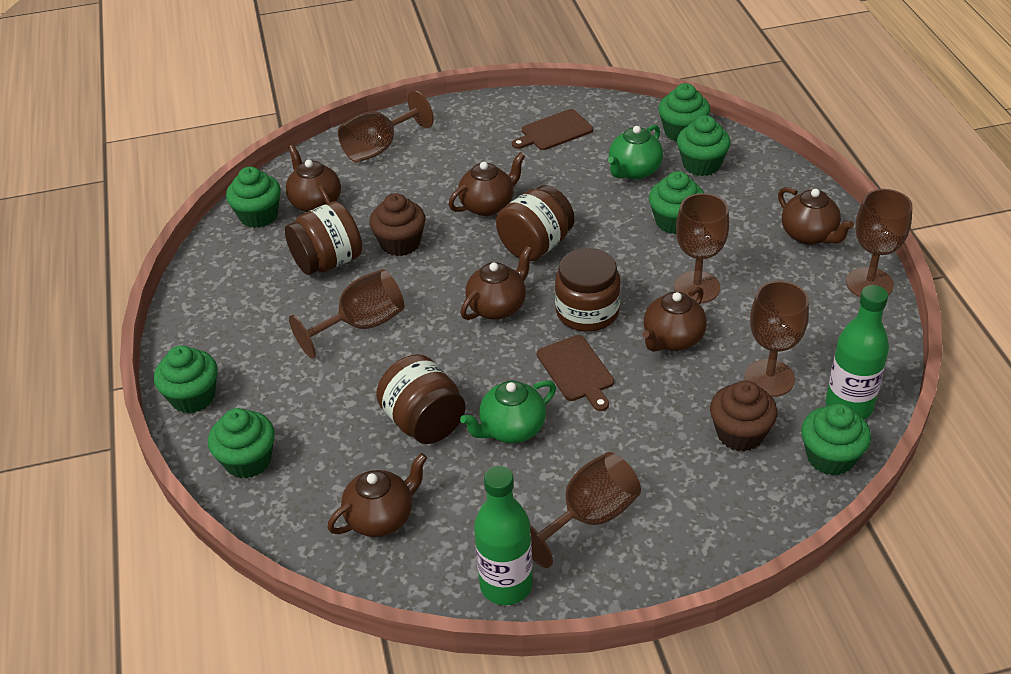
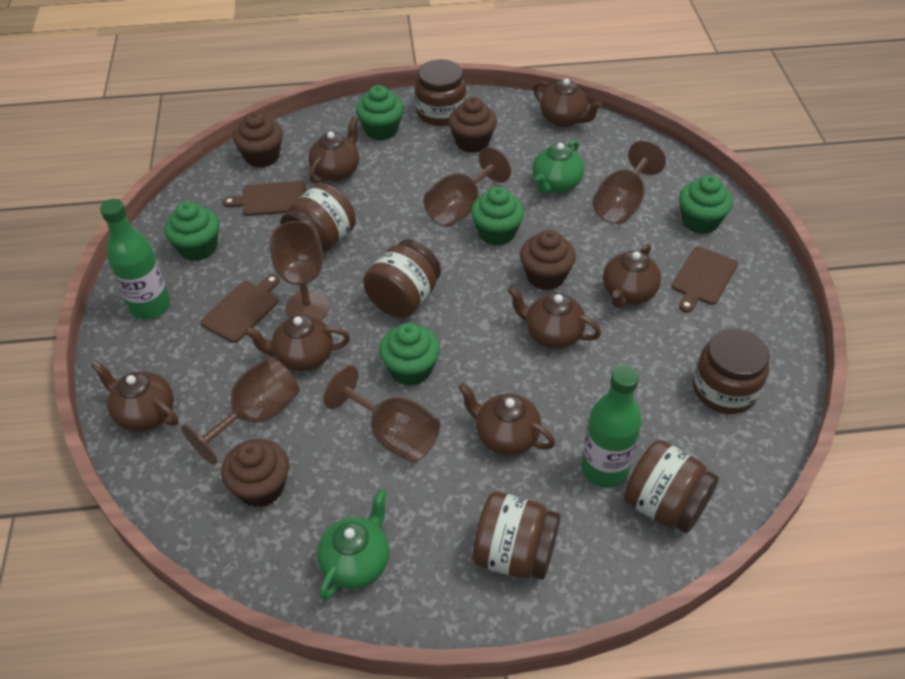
brown cupcake: [370,193,426,256] [710,380,778,451] = 2 -> [221,439,289,507] [233,111,283,168] [448,97,497,153] [520,230,576,290] = 4
brown cutting board: [512,109,593,150] [537,335,614,411] = 2 -> [201,274,280,343] [223,181,306,216] [672,246,738,313] = 3
brown goblet: [289,269,404,359] [338,91,434,163] [530,452,641,568] [674,193,729,303] [744,281,809,397] [846,189,913,297] = 6 -> [181,357,299,465] [270,221,330,320] [324,365,440,463] [423,147,511,227] [593,140,666,224] = 5
brown jar: [285,201,362,275] [376,354,466,444] [496,185,575,262] [555,248,621,332] = 4 -> [280,183,356,252] [363,239,441,318] [415,59,466,126] [473,492,560,580] [624,440,719,533] [693,328,769,414] = 6
brown teapot: [286,145,341,212] [327,453,427,537] [449,152,525,216] [461,246,533,320] [643,287,707,352] [778,187,854,245] = 6 -> [91,360,179,432] [244,315,350,371] [308,117,359,184] [458,383,555,456] [508,286,601,349] [533,78,602,128] [603,243,661,308] = 7
green cupcake: [154,345,218,414] [208,408,275,479] [226,167,281,228] [649,171,704,234] [658,83,710,142] [677,115,731,176] [801,403,871,476] = 7 -> [165,201,219,261] [356,85,404,141] [379,323,440,386] [471,187,524,246] [679,175,733,234] = 5

